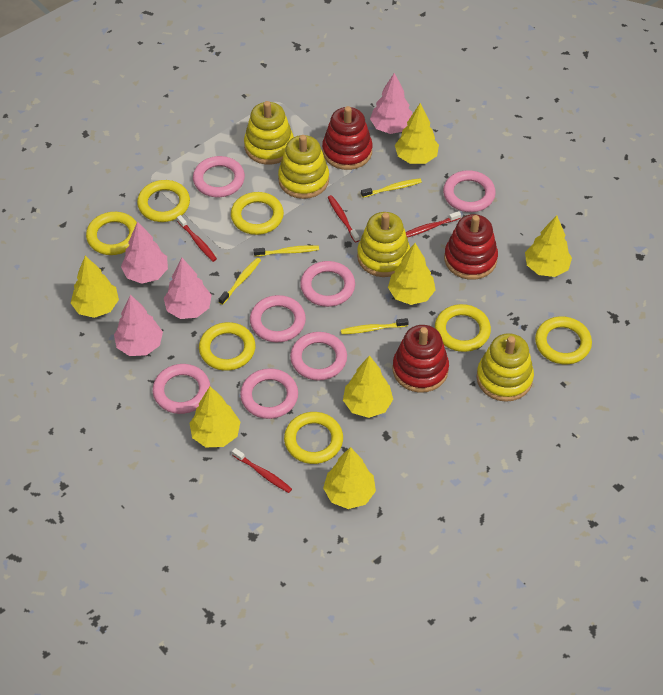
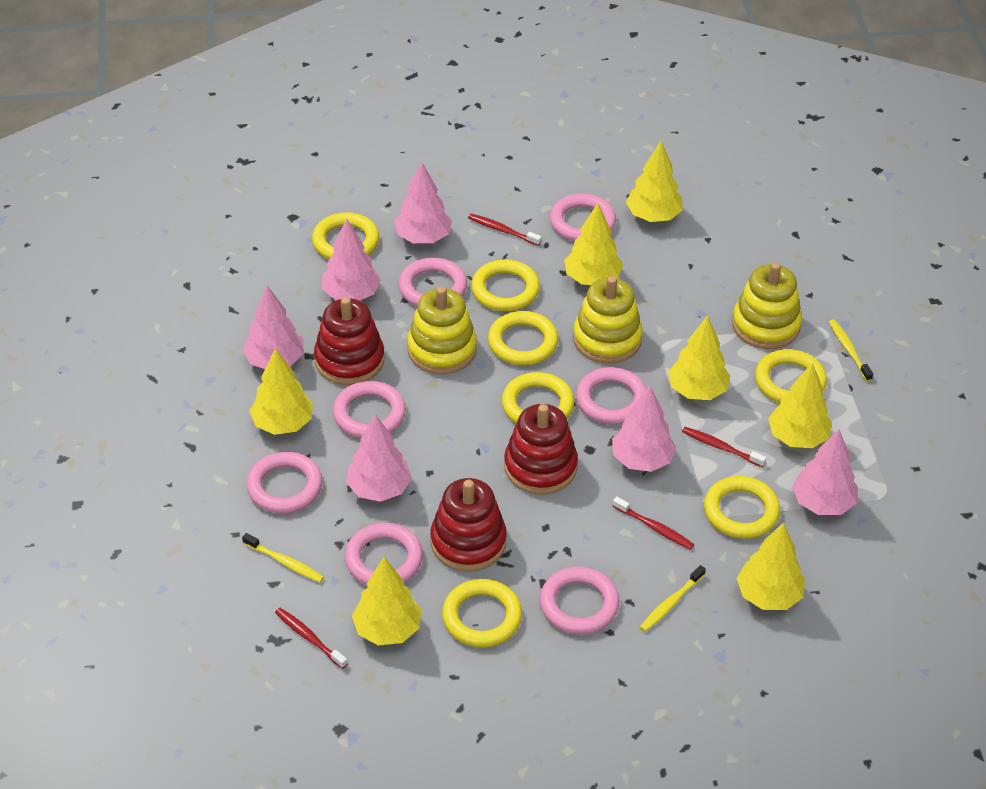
pink tree: [114,295,163,356] [121,221,168,284] [164,258,212,319] [370,73,412,134] = 4 -> [243,285,304,369] [322,219,381,301] [346,414,412,502] [394,162,452,243] [612,386,676,472] [792,429,857,515] = 6
yellow stacking toy: [244,101,294,165] [278,135,329,199] [357,212,410,277] [477,333,534,402] = 4 -> [407,286,477,374] [573,276,643,364] [732,262,802,349] = 3
yellow toothbrush: [219,258,261,305] [253,245,319,257] [341,318,409,334] [361,178,422,198] = 4 -> [242,533,324,583] [640,565,706,632] [829,319,873,381] = 3

